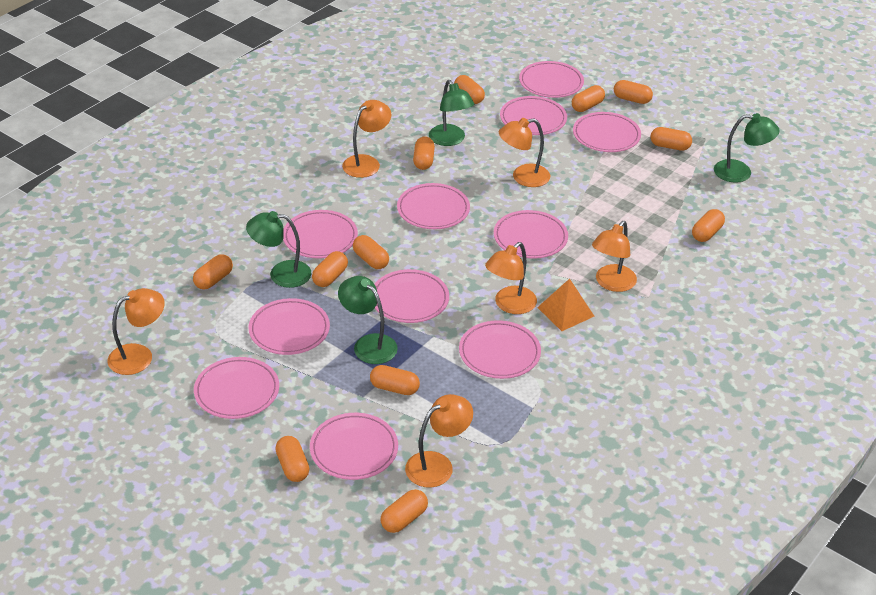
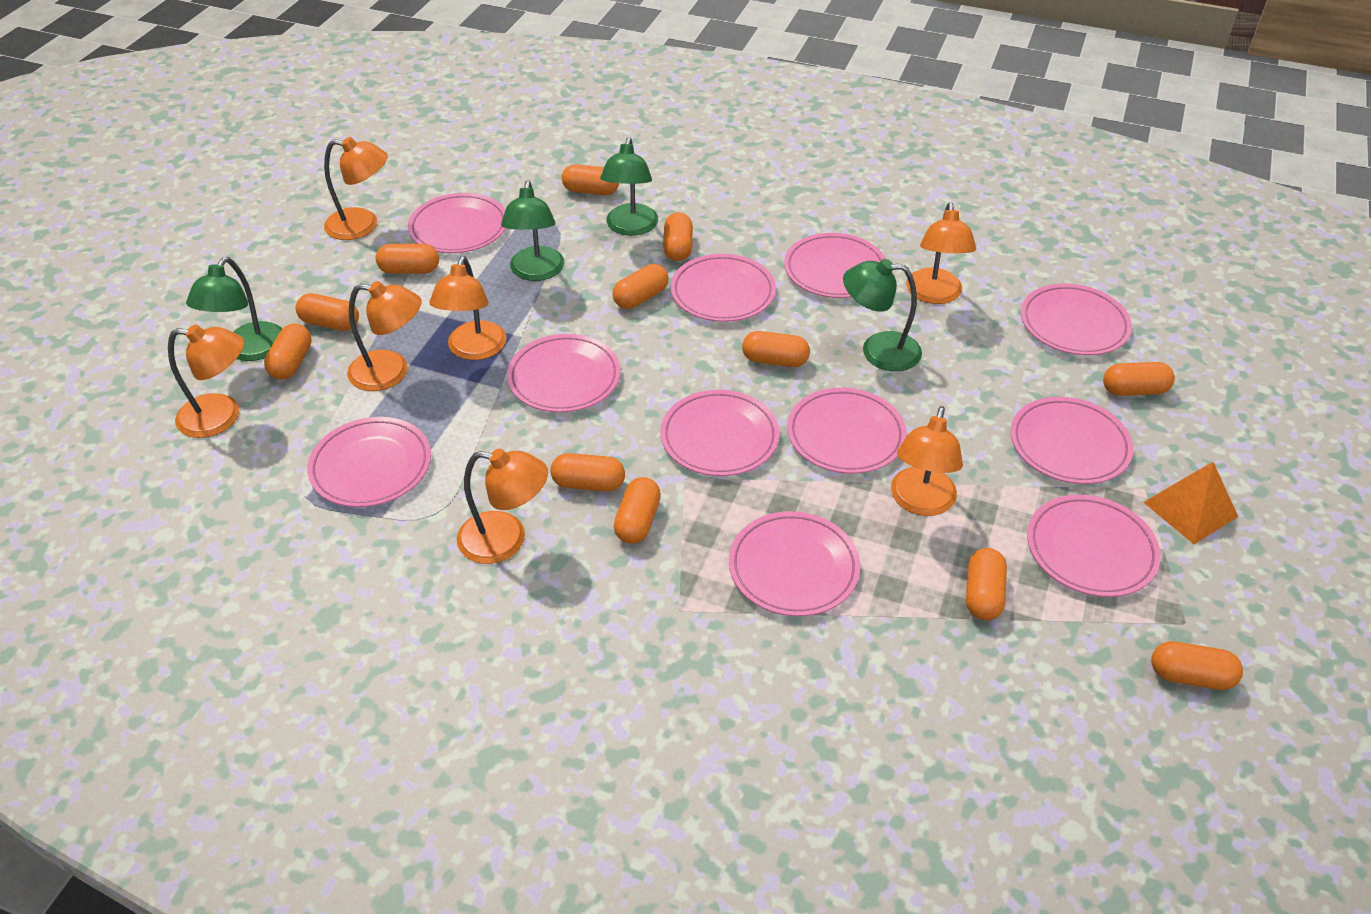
orange lamp: [108,288,165,375] [342,100,391,178] [405,394,473,488] [485,242,537,314] [499,118,550,187] [592,221,637,292] = 6 -> [168,325,244,438] [324,137,388,240] [347,281,421,391] [429,256,507,360] [457,449,548,564] [891,406,963,516] [906,202,976,304] = 7

